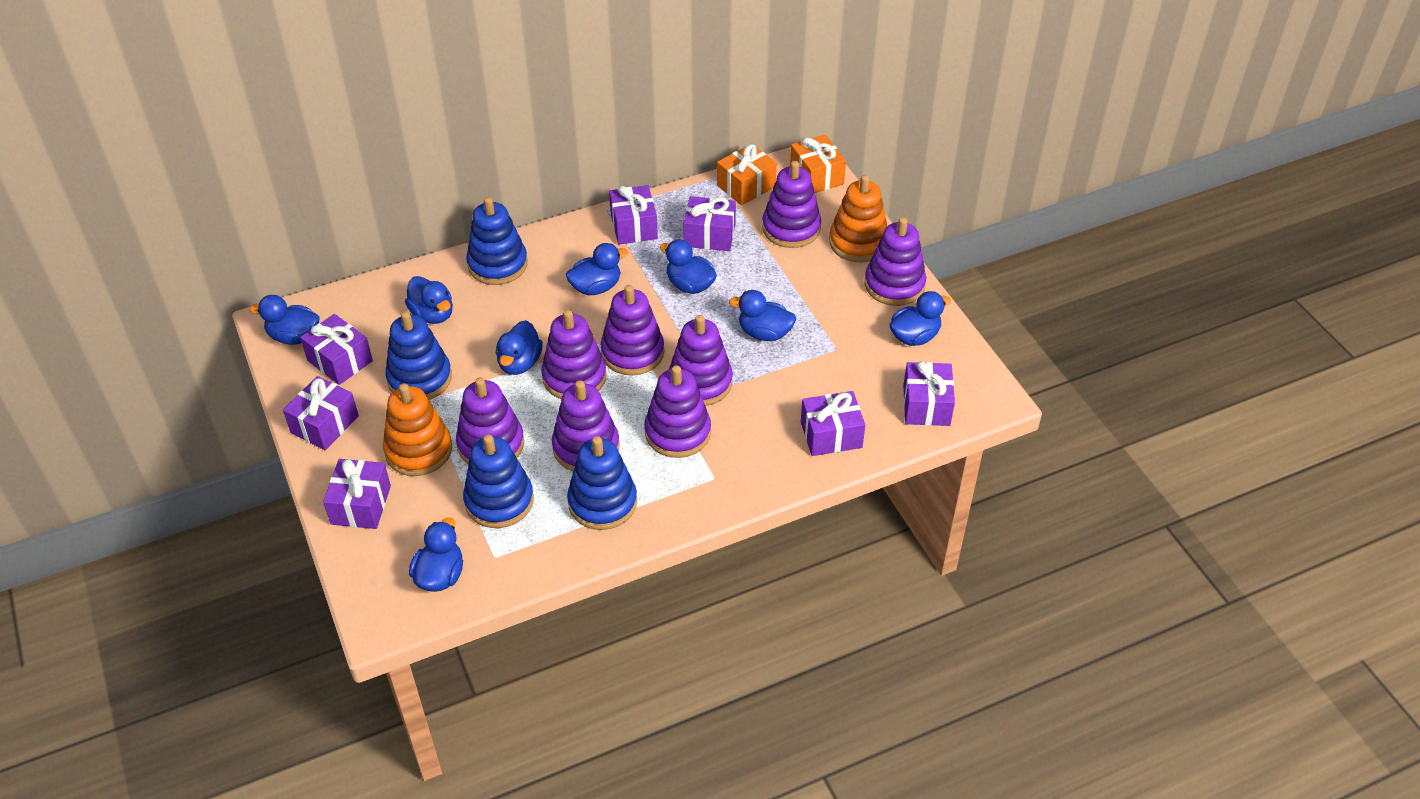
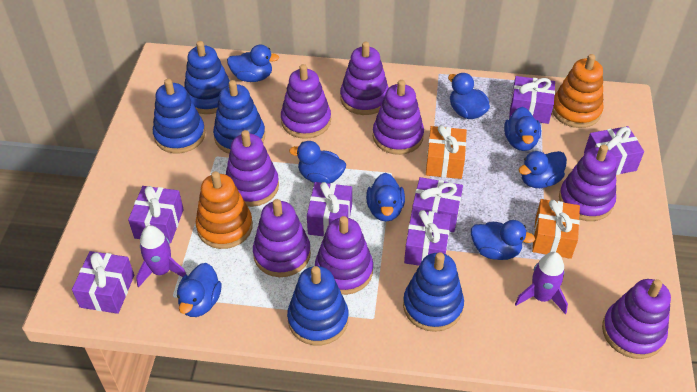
blue stacking toy: [385,311,452,400] [463,434,534,528] [466,197,528,285] [567,436,637,530] = 4 -> [153,79,205,153] [184,41,230,114] [213,80,265,154] [287,266,348,345] [403,252,464,332] = 5
purple rocket: none = 0 -> [136,225,187,287] [515,252,568,314] = 2

